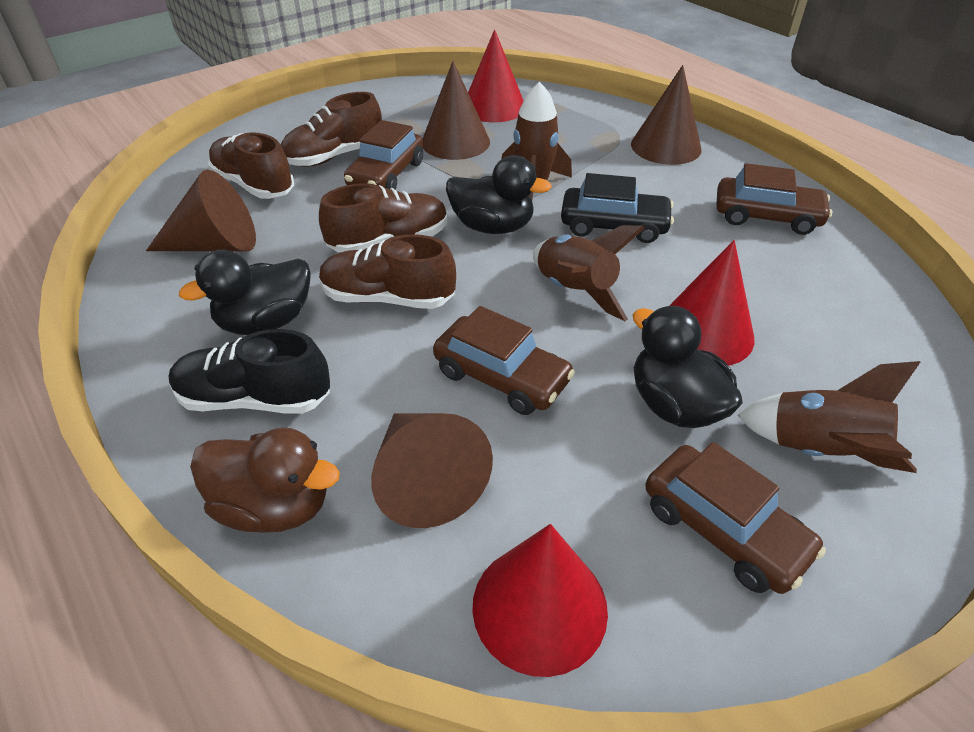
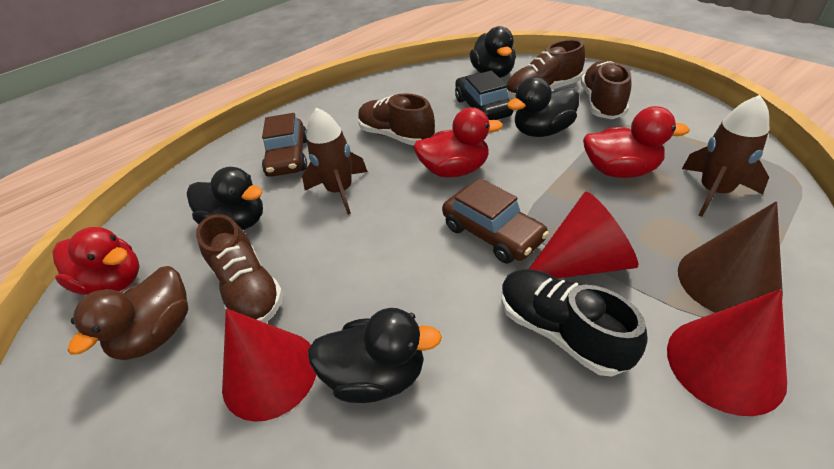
black duck: [179,250,311,335] [446,155,552,234] [633,306,743,428] = 3 -> [187,167,263,230] [308,308,442,403] [470,26,516,78] [507,77,580,137] = 4
brown car: [344,120,423,190] [433,306,575,415] [645,442,826,594] [716,163,833,235] = 4 -> [262,113,307,177] [442,178,549,264] = 2
brown cone: [146,170,256,251] [371,413,493,528] [422,61,490,160] [631,65,702,165] = 4 -> [678,201,783,313] = 1
brown rocket: [501,82,572,200] [533,225,645,321] [737,361,920,473] = 3 -> [302,107,368,215] [682,95,769,217] = 2
red duck: none = 0 -> [52,227,140,295] [413,107,503,178] [583,106,690,178] = 3

